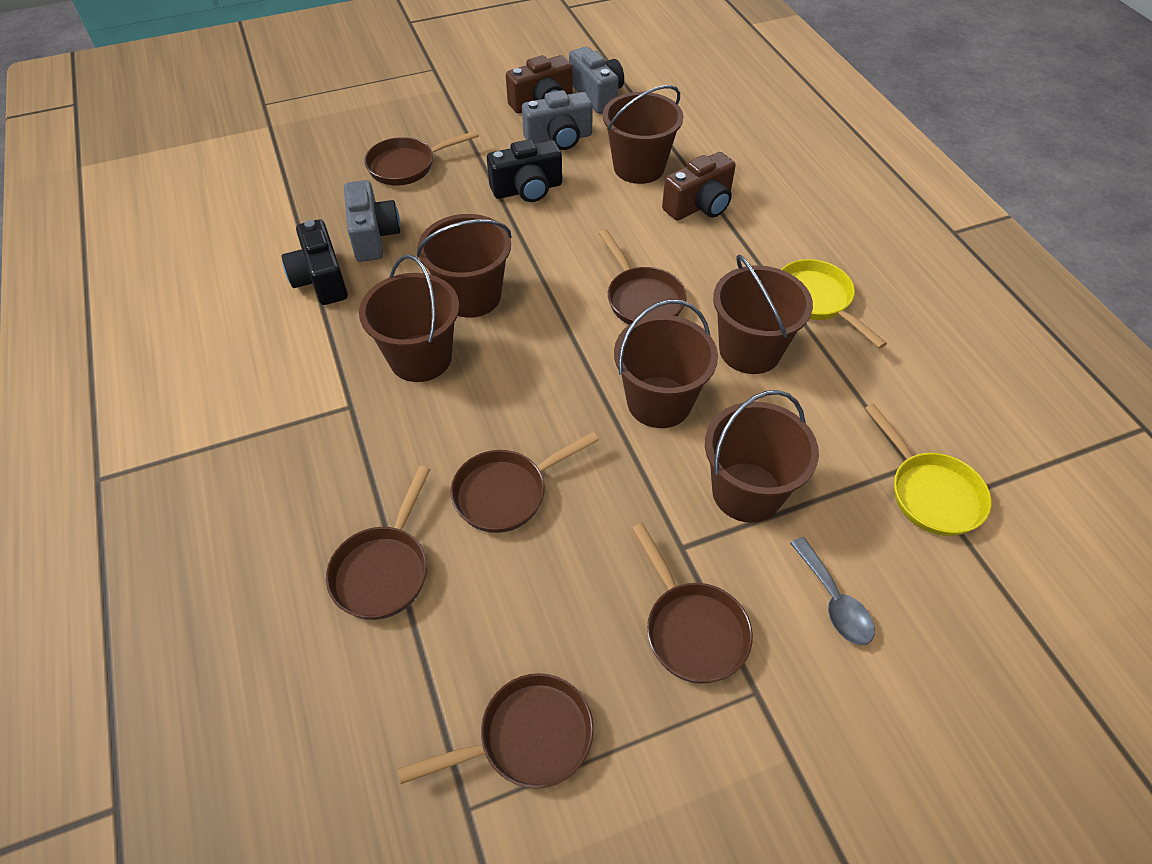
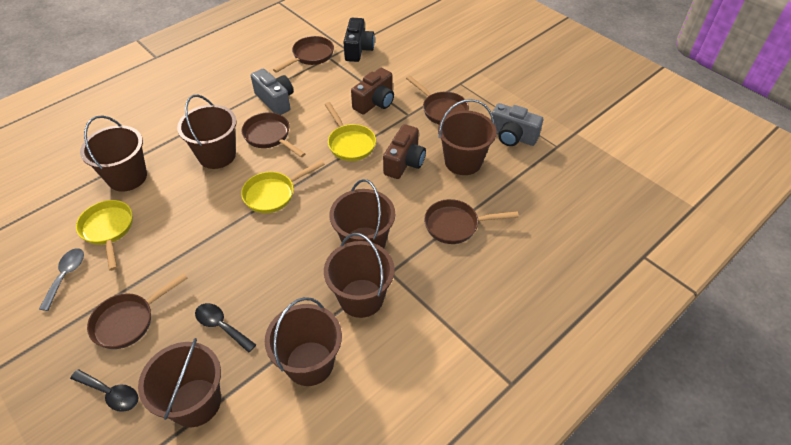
black camera: [282,219,348,305] [487,139,562,202] = 2 -> [343,18,375,62] = 1
black spoon: none = 0 -> [70,369,138,412] [195,303,256,353] = 2
brown bucket: [359,255,459,382] [417,214,512,318] [603,85,683,184] [614,299,718,428] [705,390,819,523] [713,254,813,374] = 6 -> [80,115,147,192] [138,338,221,427] [177,95,237,169] [265,297,342,386] [324,233,395,318] [329,179,395,248] [438,99,497,175] = 7
brown pan: [326,466,430,620] [364,130,479,185] [398,673,594,789] [451,432,599,533] [599,229,687,325] [632,523,753,683] = 6 -> [87,273,188,349] [242,112,305,157] [273,36,334,73] [406,76,469,124] [424,199,519,244] = 5
grey camera: [344,180,400,262] [522,90,593,150] [569,47,624,114] = 3 -> [251,69,293,115] [492,103,543,146] = 2
yellow pan: [781,259,887,349] [865,403,992,536] = 2 -> [76,200,133,271] [241,160,325,213] [325,102,376,161] = 3

